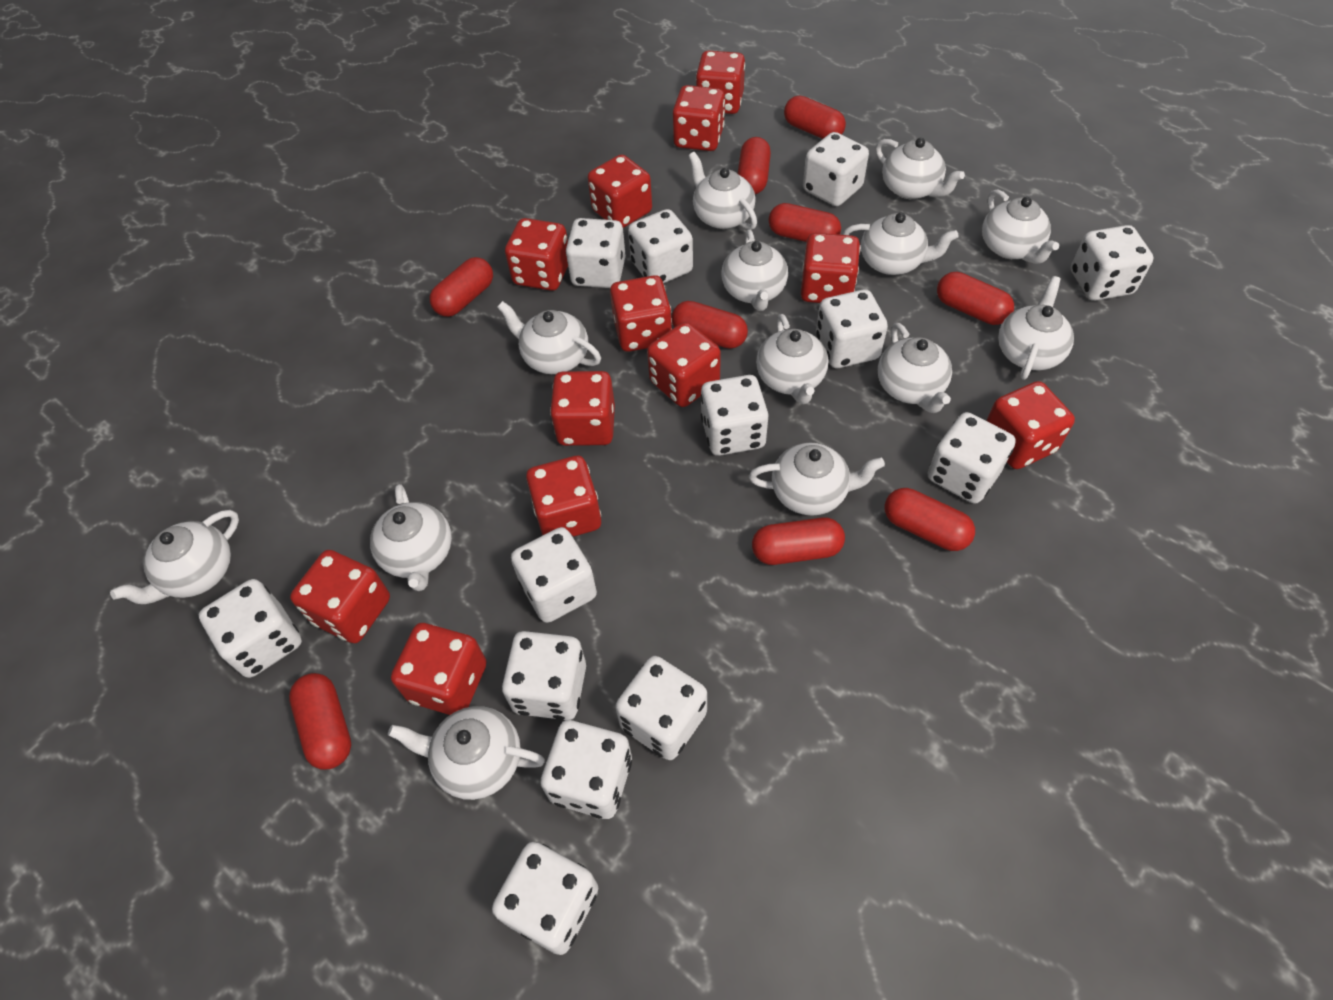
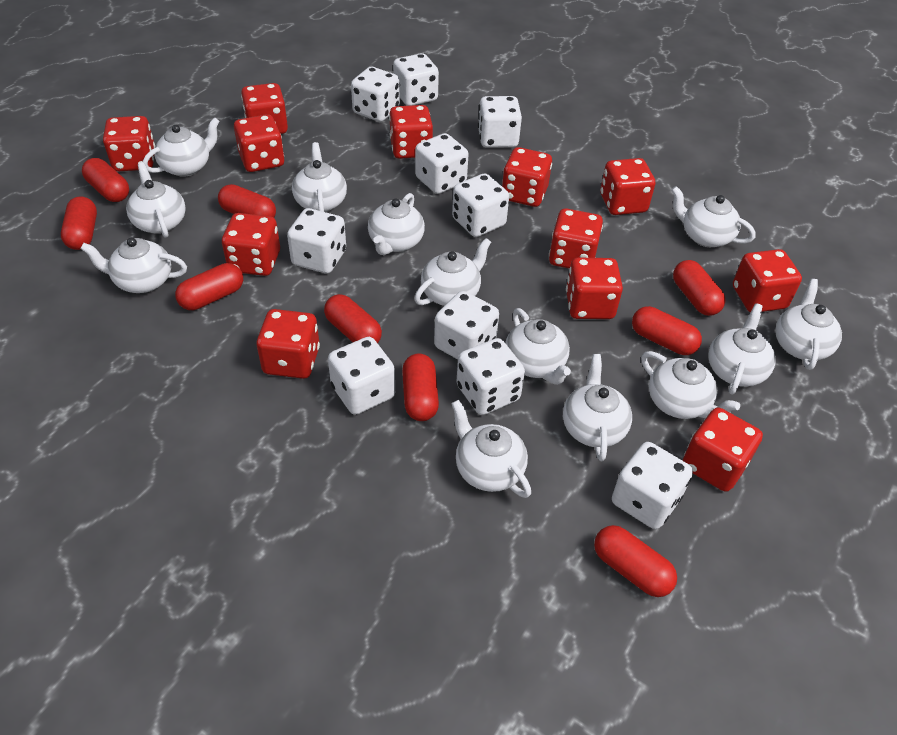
white dice: [199,579,302,678] [492,842,598,955] [502,631,586,720] [511,527,597,623] [541,720,632,819] [566,218,626,288] [615,656,707,760] [628,209,693,283] [700,375,768,456] [803,132,869,206] [816,289,888,368] [928,412,1016,504] [1071,225,1154,301] = 13 -> [287,208,346,274] [328,337,395,415] [351,67,400,122] [393,53,439,106] [415,133,469,194] [434,291,499,359] [452,173,509,237] [456,338,525,415] [478,96,522,148] [612,442,693,529] = 10

